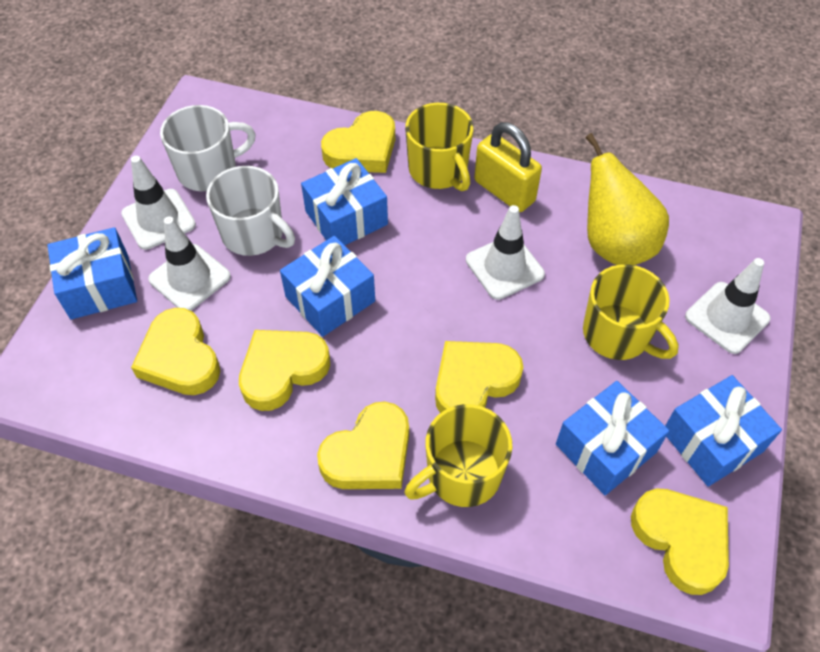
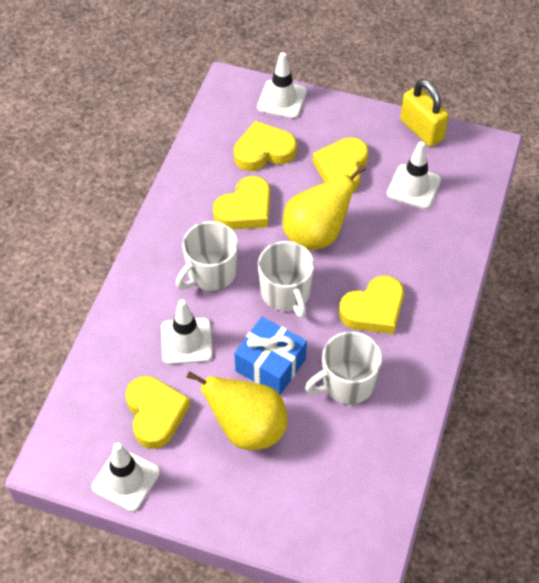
blue gift: [47,227,137,320] [280,236,375,337] [301,158,388,245] [556,381,669,495] [665,375,782,486] = 5 -> [234,317,307,395] = 1
white mug: [160,105,256,191] [206,166,295,256] = 2 -> [176,221,238,291] [258,241,314,318] [305,331,382,404] = 3
yellow heart: [131,308,220,395] [239,330,330,411] [317,401,409,489] [321,111,395,173] [435,341,524,413] [631,488,729,595] = 6 -> [126,376,190,449] [213,176,270,230] [234,121,297,171] [313,137,368,192] [339,275,404,334] = 5
yellow mug: [405,103,473,191] [405,404,513,507] [583,264,678,360] = 3 -> none = 0
yellow pear: [586,133,669,265] = 1 -> [187,372,288,450] [283,165,366,250] = 2

